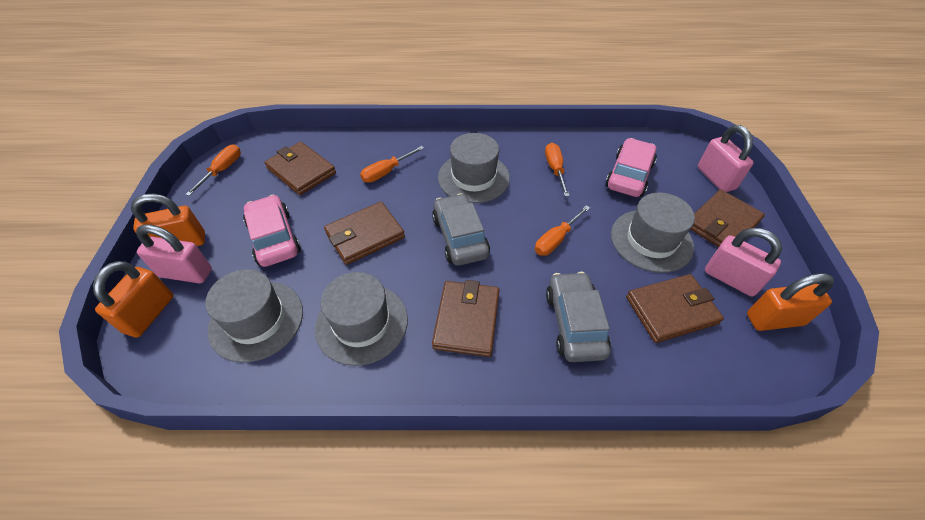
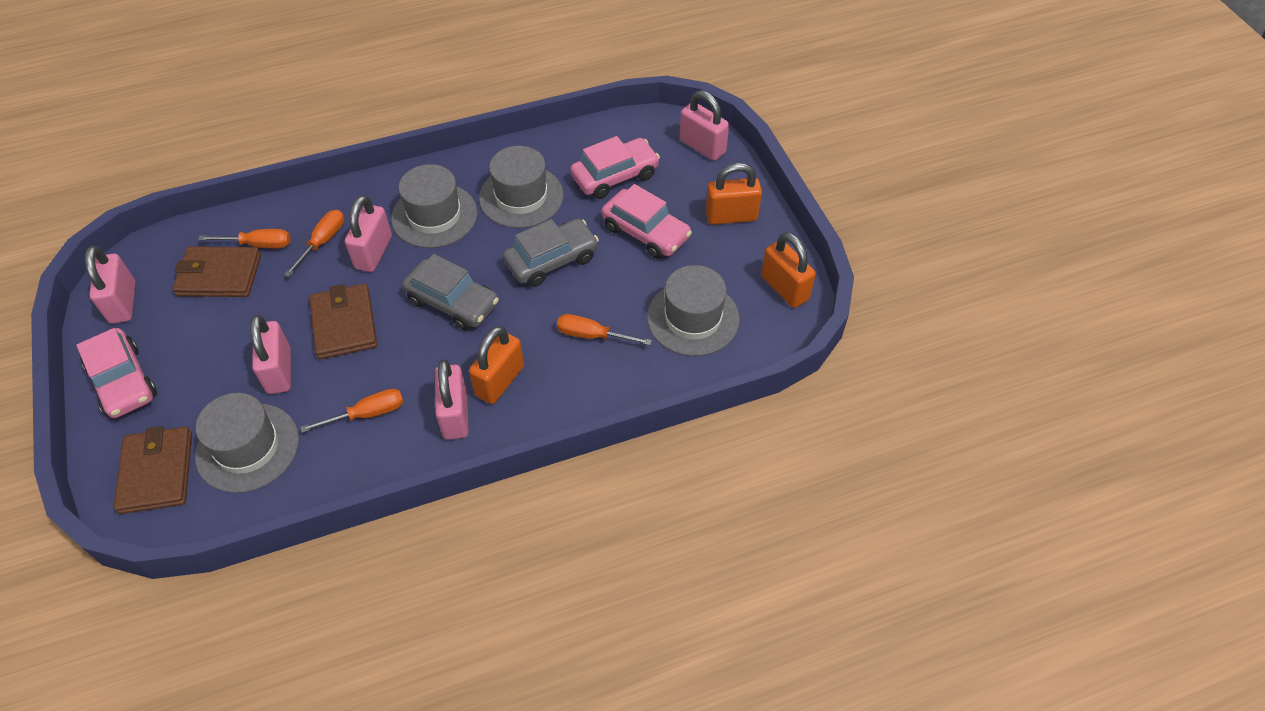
brown wallet: [264,142,336,195] [324,202,405,265] [432,280,500,357] [626,274,724,343] [690,190,765,247] = 5 -> [114,426,192,514] [172,246,261,297] [309,283,377,359] = 3
pink car: [243,195,301,267] [605,138,657,197] = 2 -> [77,328,157,418] [570,136,660,199] [601,184,692,259] = 3
pink padlock: [136,224,212,283] [698,125,753,192] [705,228,783,297] = 3 -> [85,246,136,324] [250,315,291,394] [345,195,392,272] [435,359,469,440] [680,90,729,161] = 5

